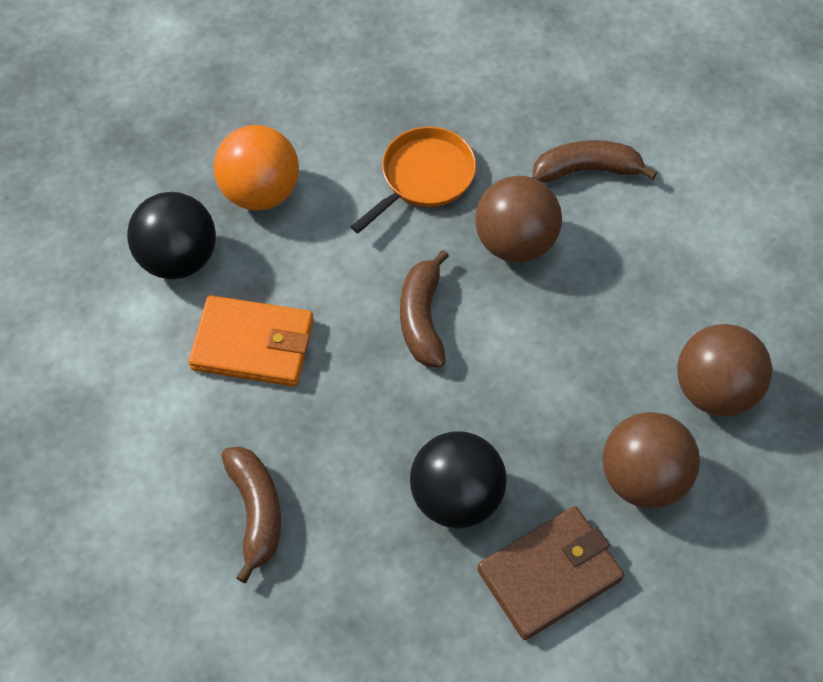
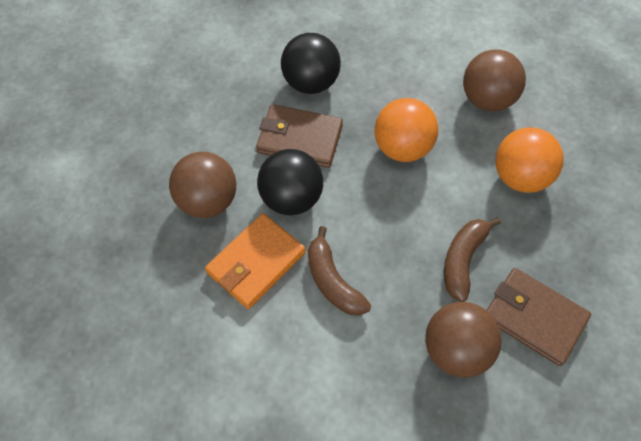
brown banana: [221,446,281,583] [400,250,449,367] [532,140,657,183] = 3 -> [308,226,371,316] [444,217,501,302] = 2
brown wallet: [477,506,624,640] = 1 -> [256,104,343,168] [487,268,591,366] = 2
orange ball: [214,125,299,211] = 1 -> [374,98,438,162] [495,127,564,193] = 2
orange pan: [350,127,476,233] = 1 -> none = 0

